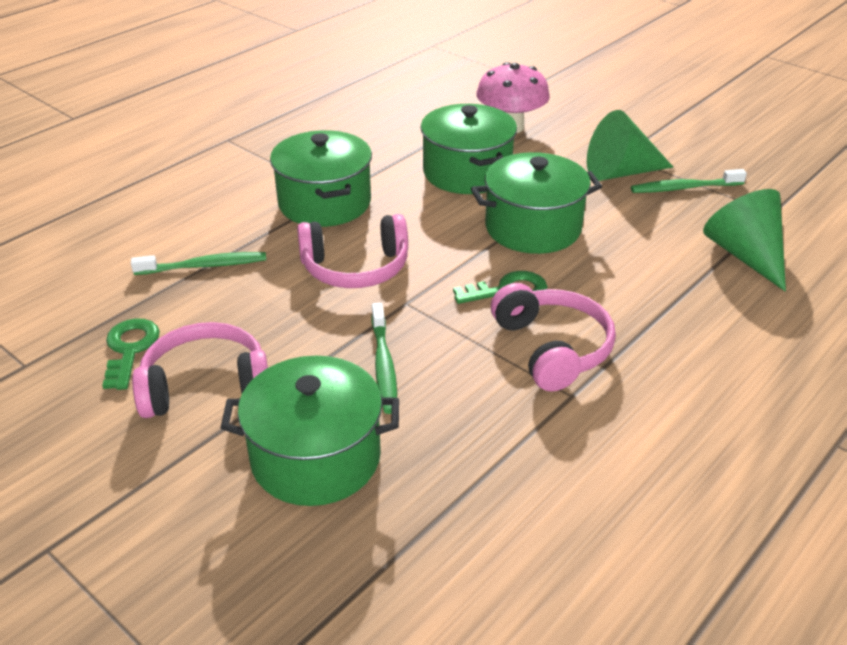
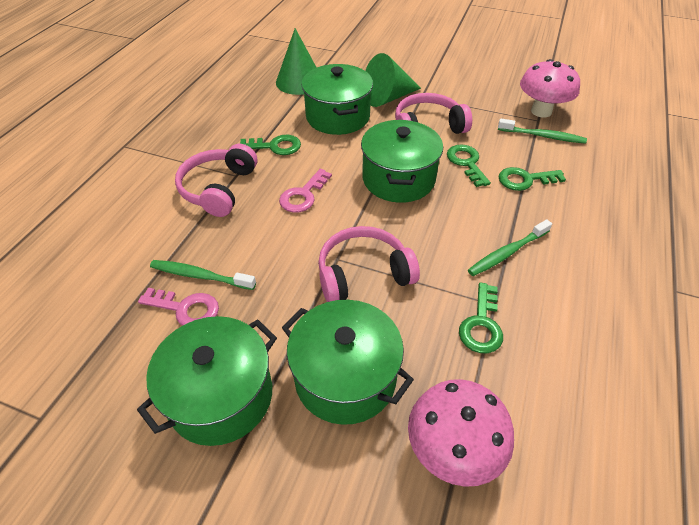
green key: [102,318,160,390] [453,271,548,304] = 2 -> [240,135,301,155] [447,144,491,187] [459,282,503,353] [498,167,566,191] = 4
pink key: none = 0 -> [138,288,219,326] [279,169,332,213] = 2
pink mushroom: [476,62,550,133] = 1 -> [408,379,514,487] [520,59,580,117] = 2

